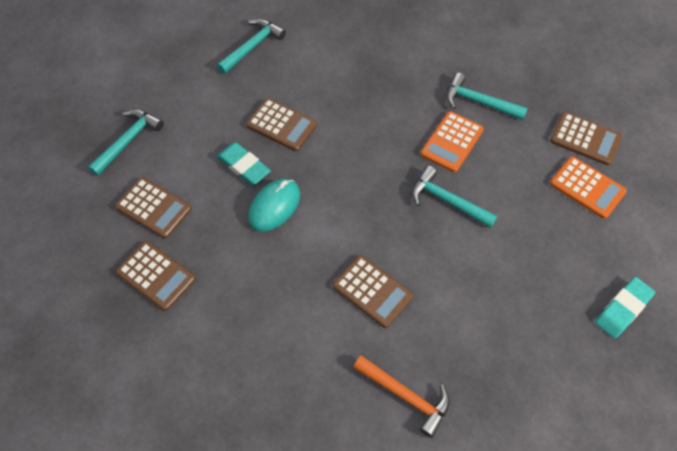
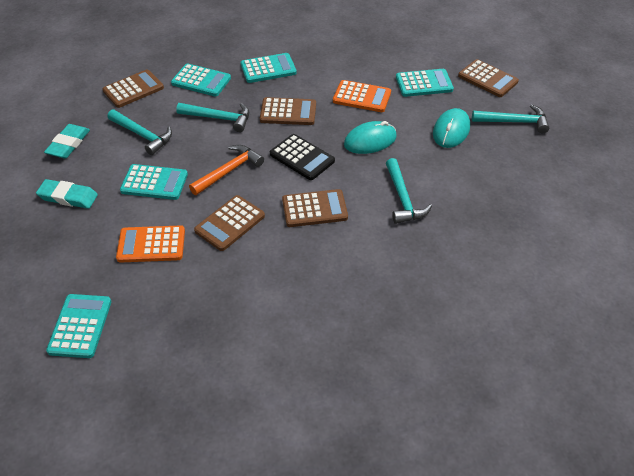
black calculator: none = 0 -> [270,134,335,180] = 1
turquoise calculator: none = 0 -> [46,294,111,358] [120,164,188,200] [171,63,231,96] [240,53,297,83] [396,69,454,97] = 5
turquoise mouse: [249,179,300,232] = 1 -> [344,121,397,154] [433,108,470,148] = 2

